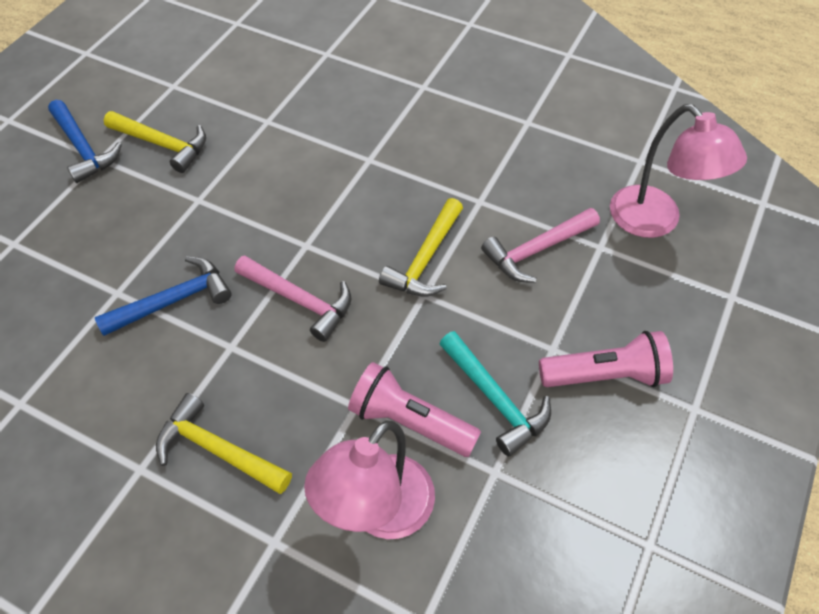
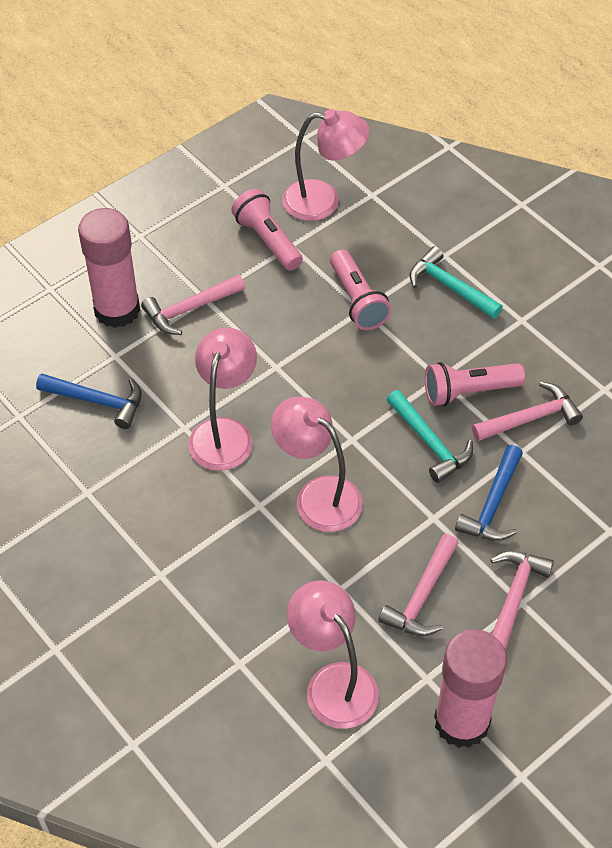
pink flashlight: [348,362,481,457] [539,331,673,387] = 2 -> [231,189,303,271] [330,249,391,330] [425,362,525,406] = 3
pink glue stick: none = 0 -> [78,208,140,328] [434,629,507,748] = 2
pink hammer: [235,255,351,342] [481,208,600,283] = 2 -> [141,275,245,335] [378,534,459,636] [472,381,583,441] [490,551,554,651] = 4
pink lamp: [304,420,435,539] [610,104,747,238] = 2 -> [188,328,257,471] [271,396,363,532] [282,109,370,221] [287,580,379,729] = 4
turquoise hammer: [439,331,551,457] = 1 -> [387,390,473,483] [410,246,503,319] = 2
yellow hammer: [104,111,206,173] [156,393,292,494] [379,198,463,297] = 3 -> none = 0

